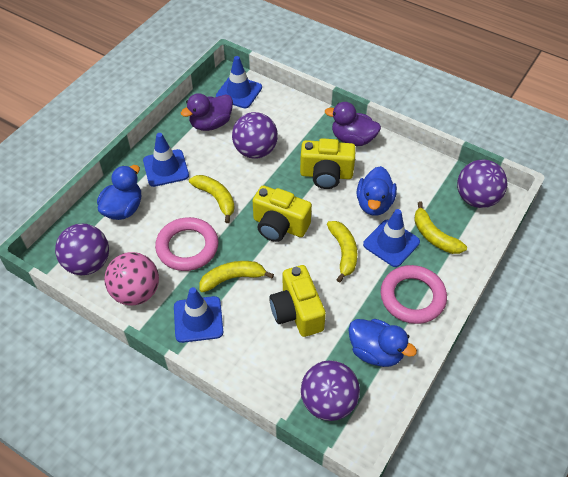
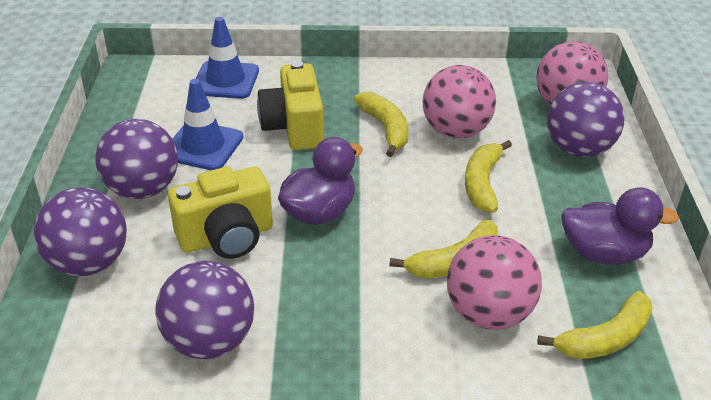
blue duck: [97,165,141,220] [348,319,417,367] [357,166,397,216] = 3 -> none = 0
blue traffic cone: [143,133,189,187] [174,287,223,343] [216,56,262,108] [363,209,420,267] = 4 -> [173,79,244,170] [196,17,259,99] = 2
pink ball: [104,252,159,306] = 1 -> [423,65,496,138] [447,235,542,330] [536,42,608,105] = 3
pink ring: [155,217,218,271] [381,265,447,324] = 2 -> none = 0
yellow camera: [253,186,312,242] [269,265,326,337] [300,138,356,189] = 3 -> [168,166,273,259] [257,61,324,150] = 2

